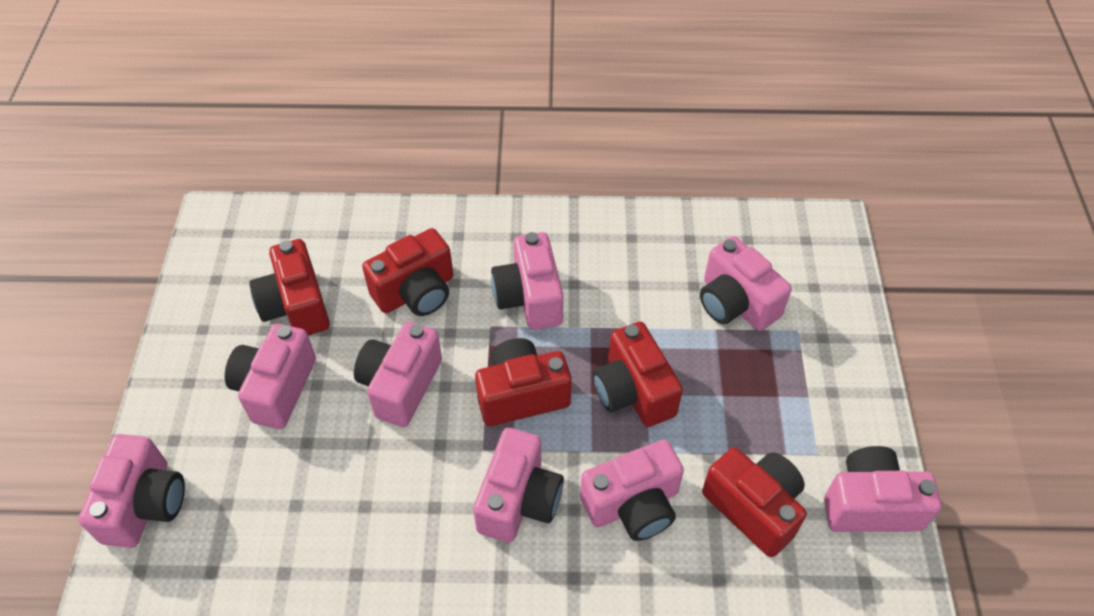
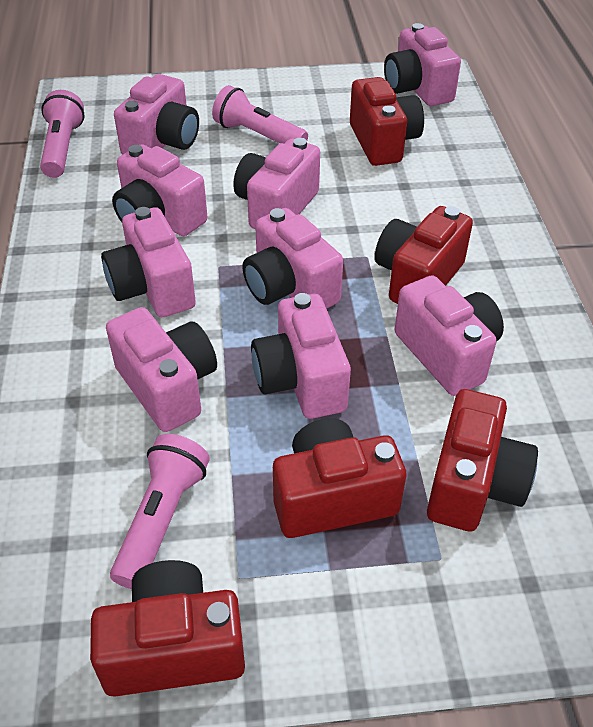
pink camera: [78,434,185,548] [225,324,316,429] [354,322,442,427] [473,428,564,542] [491,232,563,330] [580,440,684,541] [700,236,792,331] [824,446,941,532] = 8 -> [101,207,196,317] [106,307,217,432] [112,144,207,236] [114,74,199,155] [233,138,320,229] [243,208,343,309] [251,293,351,419] [384,23,461,106] [394,276,504,396] = 9
pink flashlight: none = 0 -> [40,90,85,178] [110,434,210,589] [212,85,308,143] = 3

